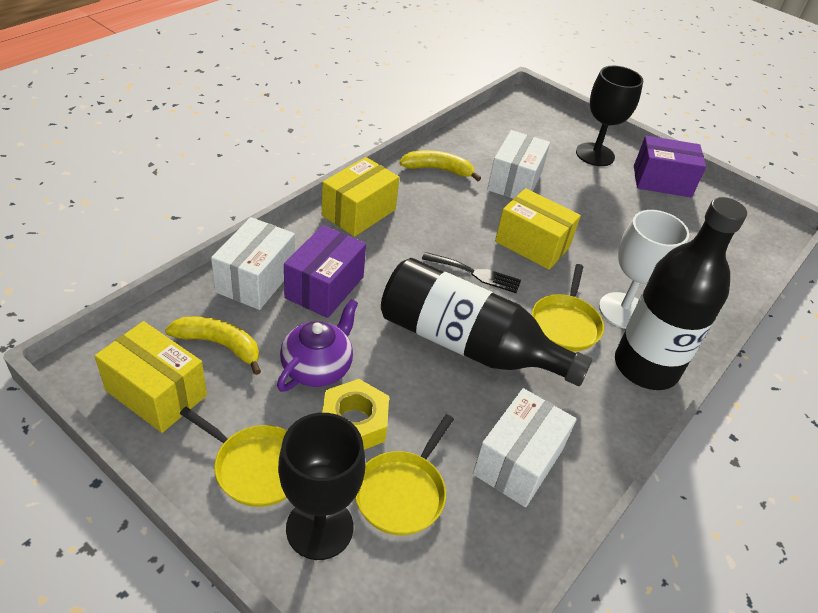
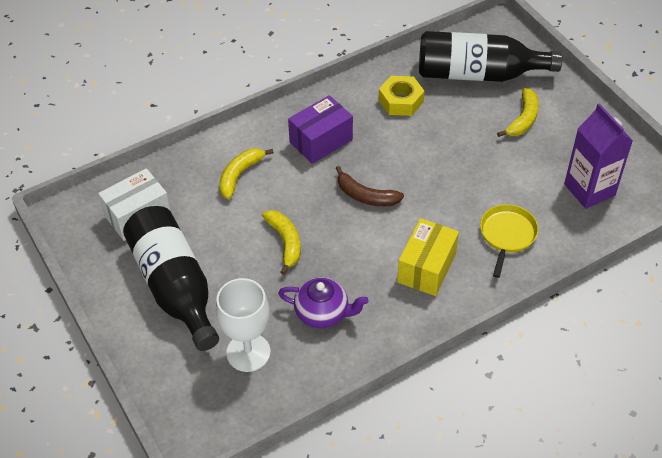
black fork: [422,252,521,293] = 1 -> none = 0
black goblet: [278,413,365,560] [576,66,643,166] = 2 -> none = 0
brown banana: none = 0 -> [336,166,404,207] = 1
purple box: [284,225,366,318] [634,136,706,197] = 2 -> [288,95,353,164] = 1
purple carton: none = 0 -> [564,104,633,209] = 1
white box: [211,217,295,310] [473,388,577,507] [487,130,550,199] = 3 -> [98,168,170,241] = 1
yellow banana: [165,317,261,375] [399,150,481,181] = 2 -> [219,148,274,199] [262,210,300,275] [497,88,539,137] = 3
yellow box: [95,321,207,433] [322,157,399,237] [495,188,581,270] = 3 -> [397,218,459,296] = 1
yellow pan: [179,407,287,507] [355,414,454,535] [532,264,604,351] = 3 -> [480,204,539,278] = 1

